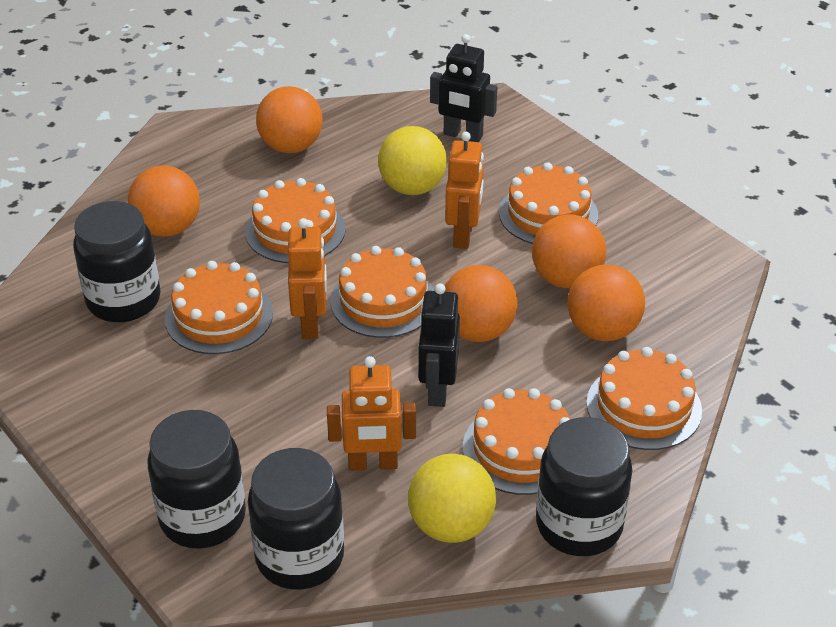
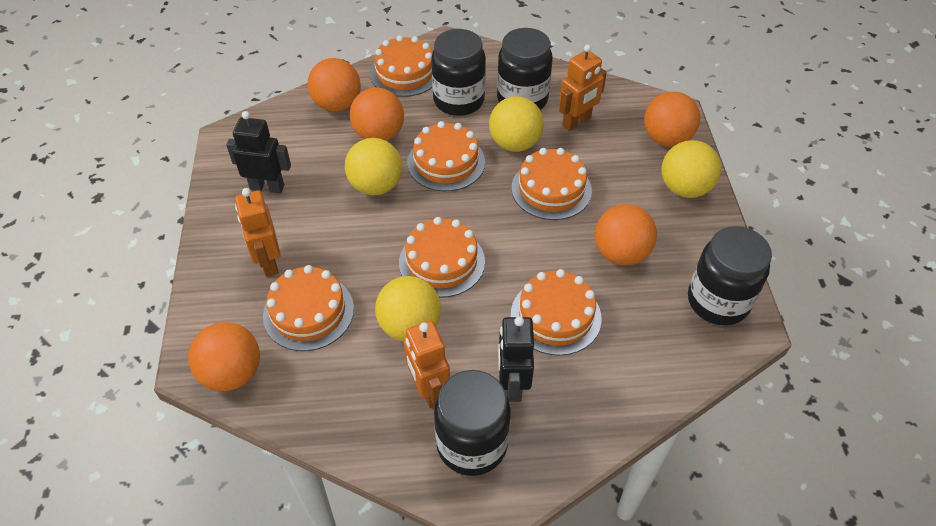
yellow ball: [378,126,447,195] [408,454,496,543] = 2 -> [345,138,402,195] [375,276,441,342] [489,96,544,152] [661,140,721,198] = 4

